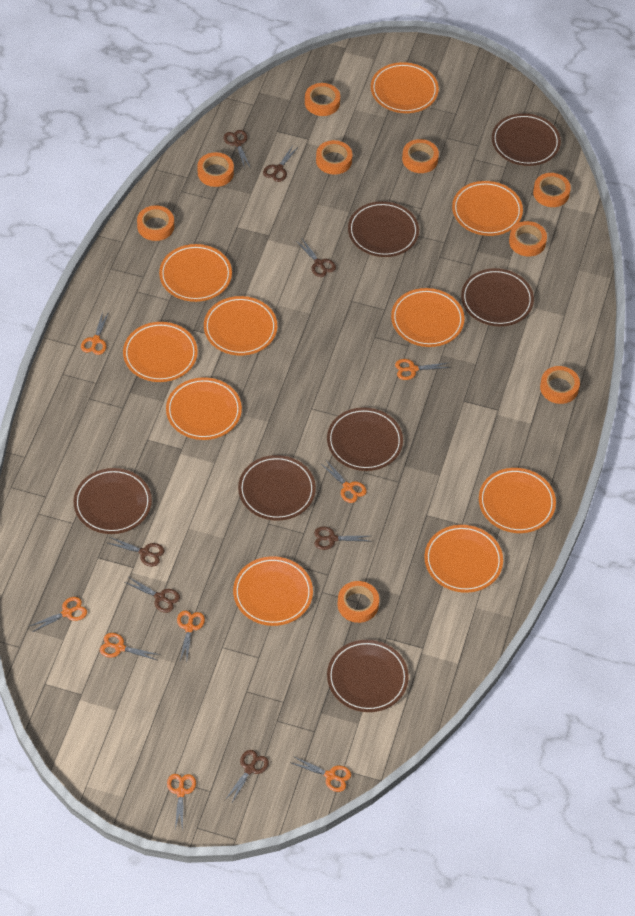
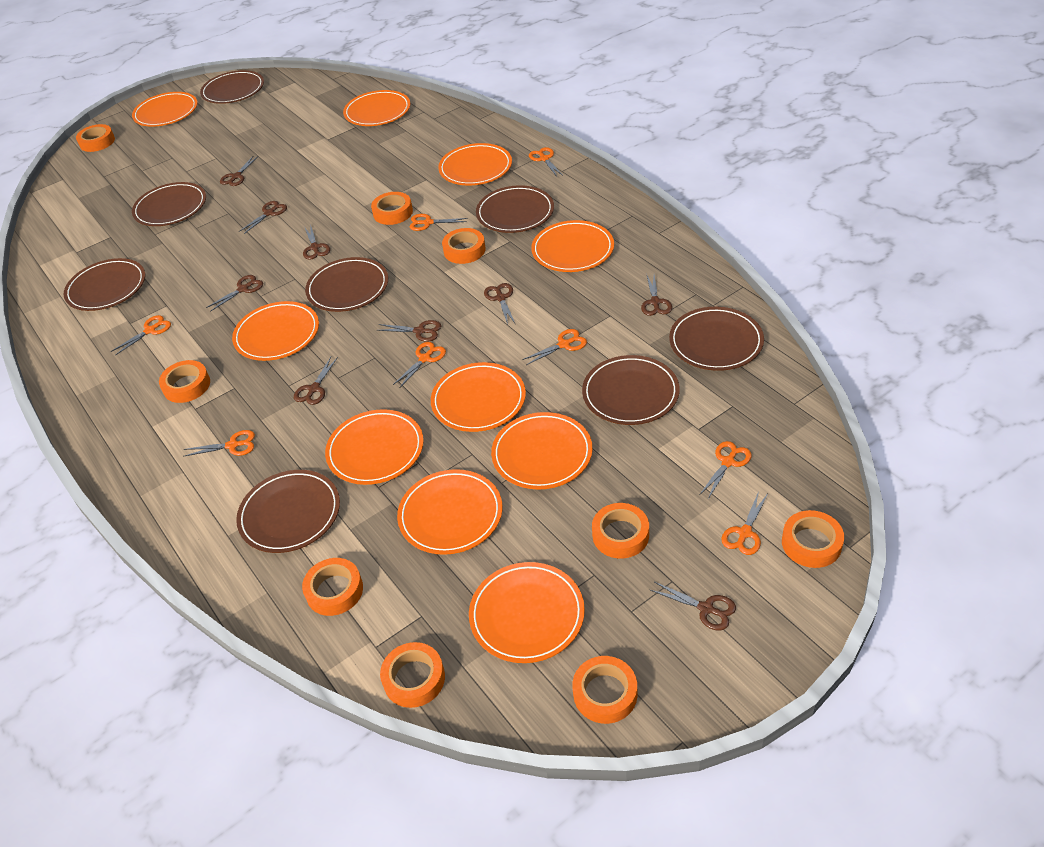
brown plate: [73,468,152,534] [238,455,316,521] [327,407,403,471] [327,640,409,712] [348,201,419,257] [461,268,534,326] [492,113,561,166] = 7 -> [64,258,145,311] [132,182,206,226] [200,70,264,104] [236,470,340,553] [305,257,388,312] [476,185,554,233] [582,355,680,425] [669,307,764,371] = 8
brown scissors: [108,537,164,567] [124,577,180,613] [224,130,250,169] [225,750,269,804] [263,146,299,182] [296,238,336,277] [314,526,370,550] = 7 -> [206,275,263,312] [220,156,258,186] [239,201,287,234] [294,357,338,405] [303,227,330,260] [377,320,441,342] [484,283,515,325] [641,275,672,316] [650,582,736,630] = 9

